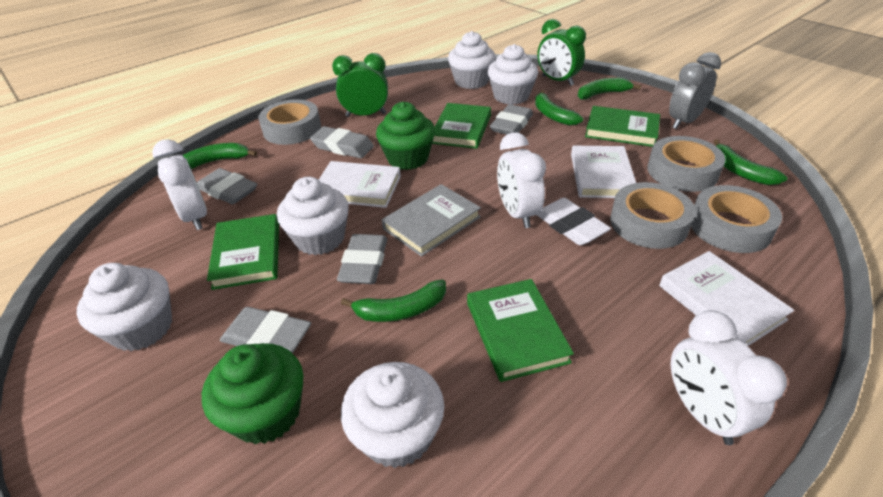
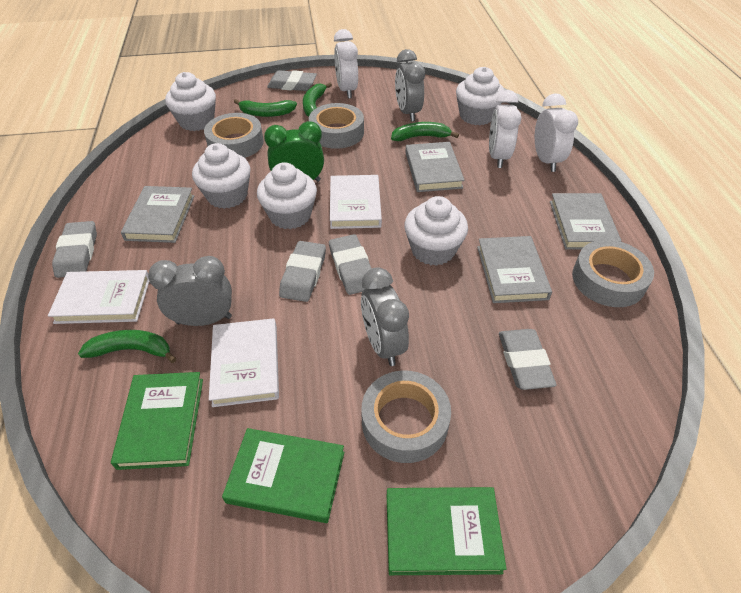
green banana: [183,143,257,169] [341,280,446,322] [535,90,583,126] [578,78,641,100] [714,139,788,185] = 5 -> [78,330,176,363] [234,99,297,117] [303,83,332,116] [391,122,459,141] = 4
green book: [207,214,279,290] [432,103,491,149] [467,279,574,382] [585,106,660,147] = 4 -> [111,372,203,470] [222,428,344,523] [387,487,506,575] = 3
green clock: [332,53,388,117] [538,19,586,86] = 2 -> [264,121,324,182] = 1
green cupcake: [202,343,304,444] [376,102,435,170] = 2 -> none = 0
grey book: [382,184,481,257] = 1 -> [121,186,194,243] [405,142,465,192] [477,236,552,303] [550,193,622,250] = 4
grey clock: [669,52,721,129] = 1 -> [148,256,232,326] [361,267,409,366] [395,49,425,121] = 3
white eraser: [536,198,611,245] = 1 -> none = 0

